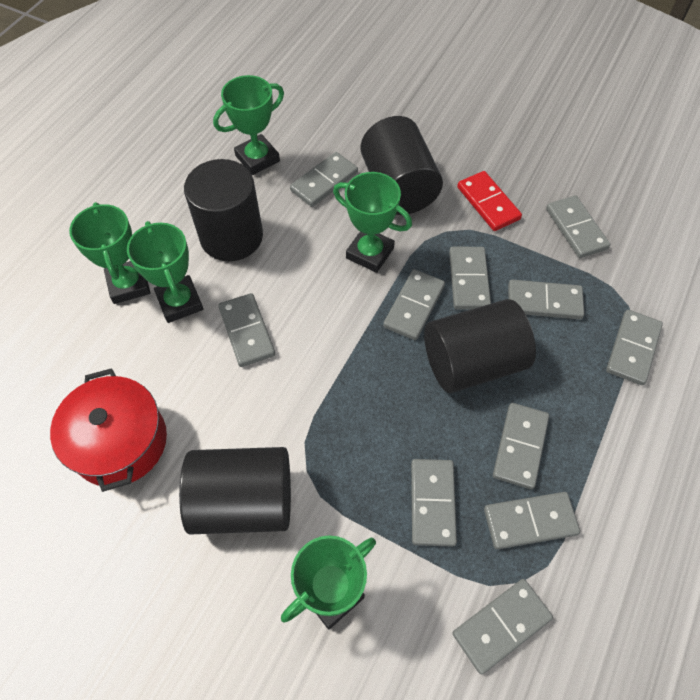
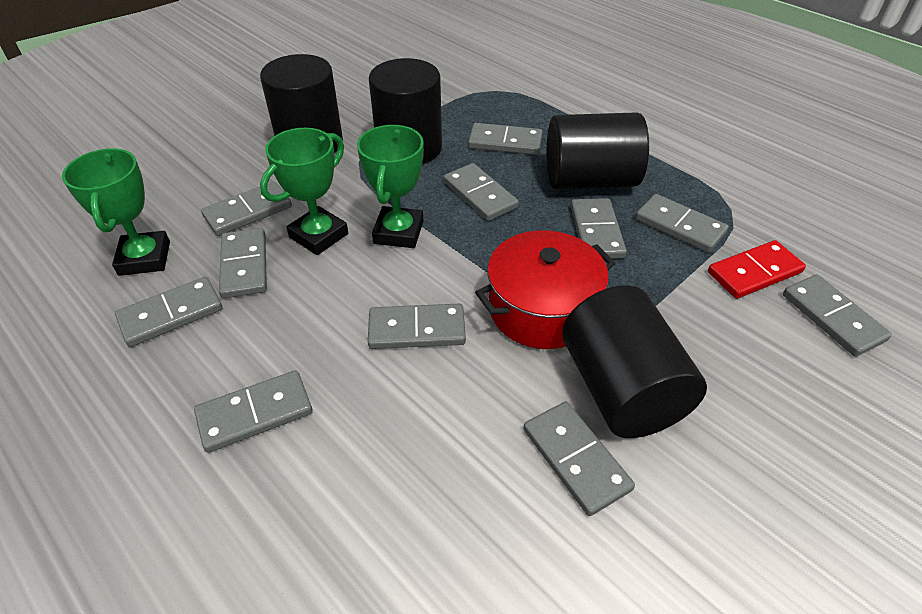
green trophy: [69,202,151,304] [127,221,203,323] [213,75,284,175] [281,535,376,629] [333,172,412,273] = 5 -> [62,148,170,276] [260,128,348,255] [357,125,424,248] = 3

